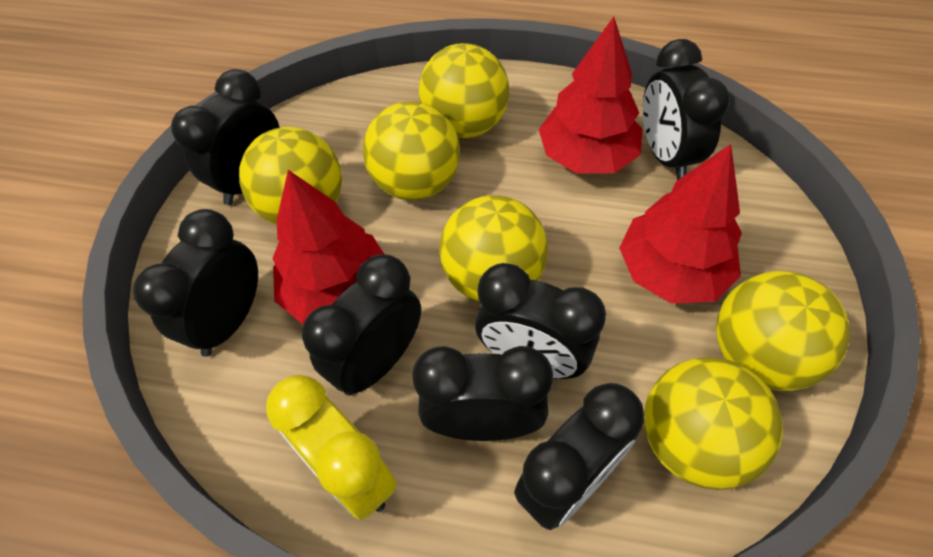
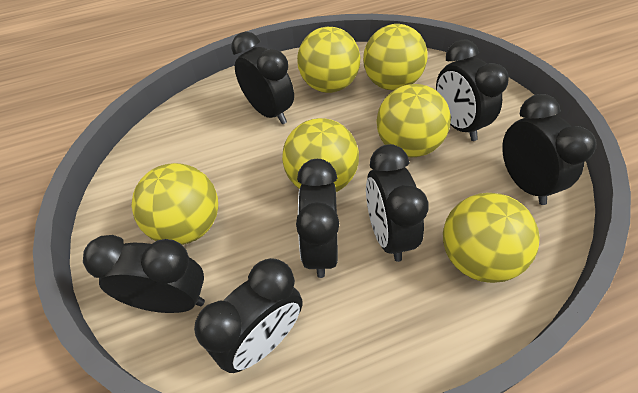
red tree: [272,170,385,325] [539,16,643,174] [619,144,742,304] = 3 -> none = 0
yellow clock: [266,375,397,520] = 1 -> none = 0

